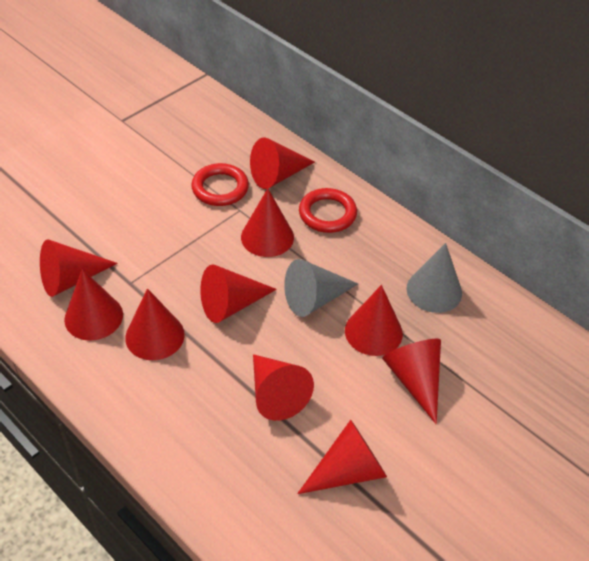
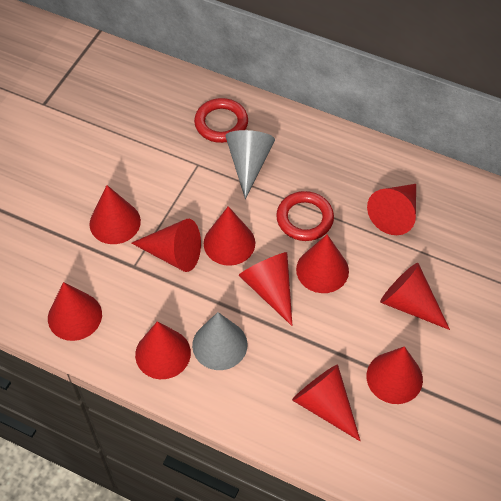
red cone: [40,239,118,297] [64,269,123,341] [125,288,185,360] [200,264,277,323] [241,188,294,257] [250,137,315,189] [253,354,314,421] [297,420,387,494] [345,285,403,356] [382,339,441,424] = 10 -> [48,282,102,341] [89,185,141,244] [131,219,201,272] [135,321,191,379] [204,206,255,266] [239,252,293,326] [292,364,360,441] [296,234,349,293] [367,184,416,235] [367,346,423,404] [380,263,450,330] = 11

